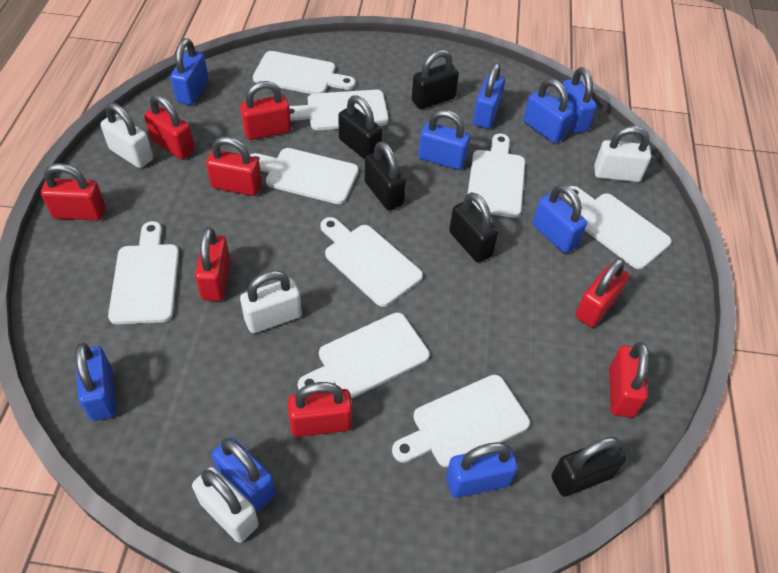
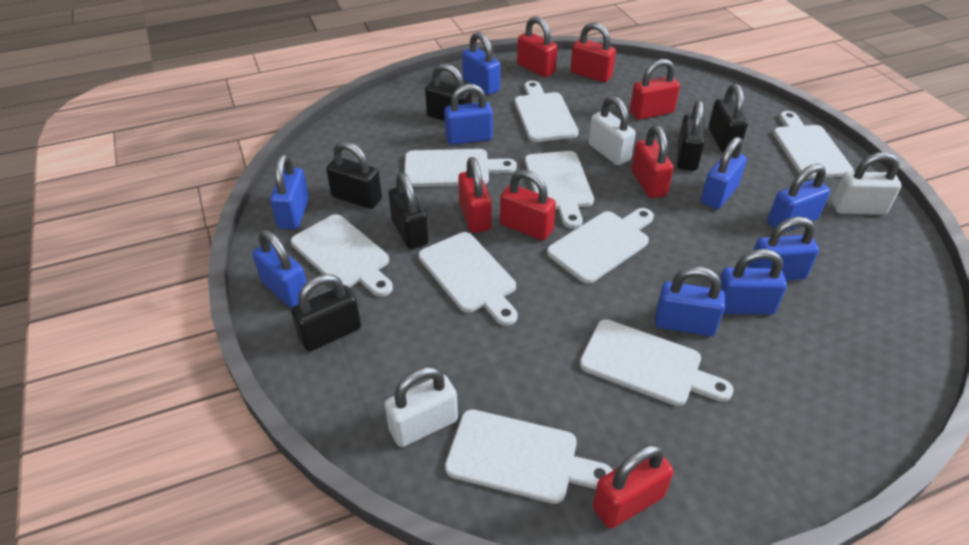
black padlock: [338,95,382,159] [365,141,406,210] [412,50,459,109] [449,192,498,263] [551,437,626,497] = 5 -> [291,274,361,351] [326,141,382,209] [388,172,429,249] [425,63,472,121] [677,100,705,171] [708,84,748,152] = 6
red padlock: [41,163,106,220] [144,94,195,159] [195,227,231,301] [206,136,262,196] [240,81,291,140] [288,382,352,437] [575,258,629,327] [609,342,649,418] = 8 -> [458,157,492,233] [500,170,556,240] [517,16,558,78] [570,22,616,82] [593,444,674,529] [630,59,680,120] [632,125,674,198] = 7
white padlock: [100,103,153,168] [192,467,259,543] [240,270,302,333] [594,126,651,182] = 4 -> [384,367,458,447] [589,96,636,165] [832,152,901,215] = 3

